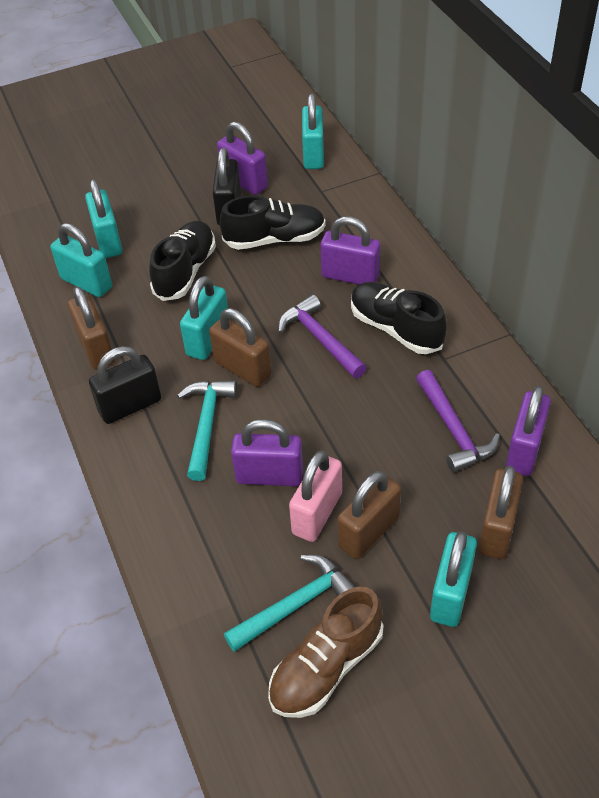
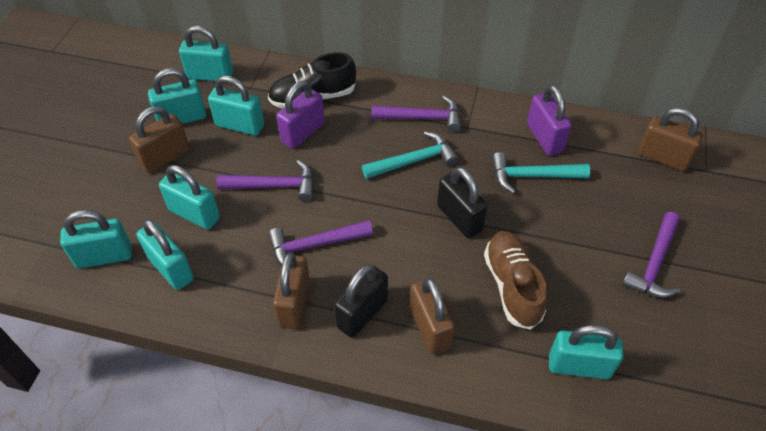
black shoe: [149,221,216,301] [219,196,326,250] [351,282,447,354] = 3 -> [268,52,356,109] = 1
pink padlock: [289,451,342,542] = 1 -> none = 0
purple hammer: [278,295,367,378] [416,370,500,473] = 2 -> [216,160,313,202] [268,220,373,266] [371,96,461,133] [622,212,680,298] = 4
purple padlock: [217,122,268,195] [231,419,303,486] [320,216,380,285] [506,385,551,476] = 4 -> [276,81,325,149] [527,85,572,156] = 2
turquoise padlock: [50,223,112,297] [85,179,122,258] [180,276,228,360] [302,93,324,169] [430,531,477,627] = 5 -> [60,210,132,269] [137,219,194,290] [148,68,206,124] [159,165,220,230] [179,26,233,81] [208,76,264,135] [549,325,623,380] = 7

